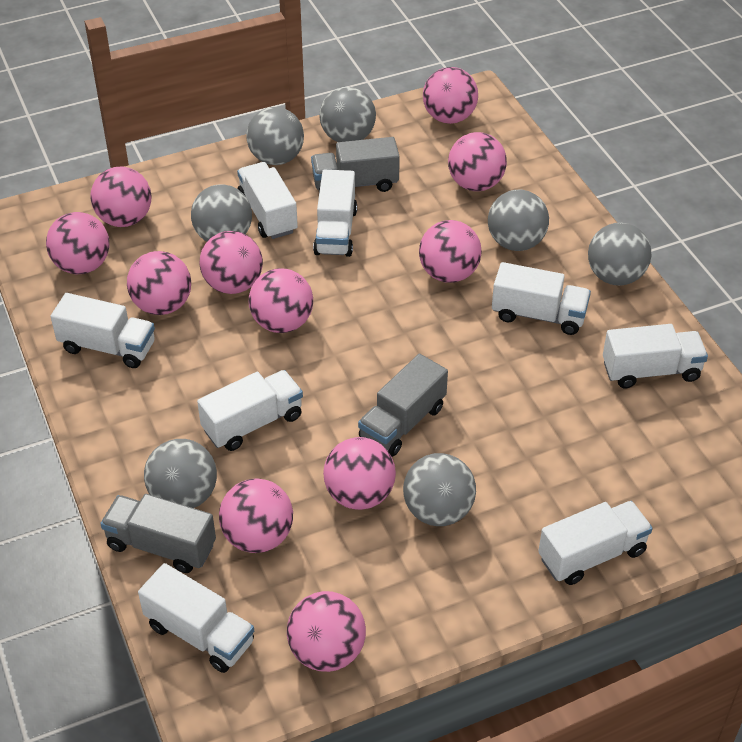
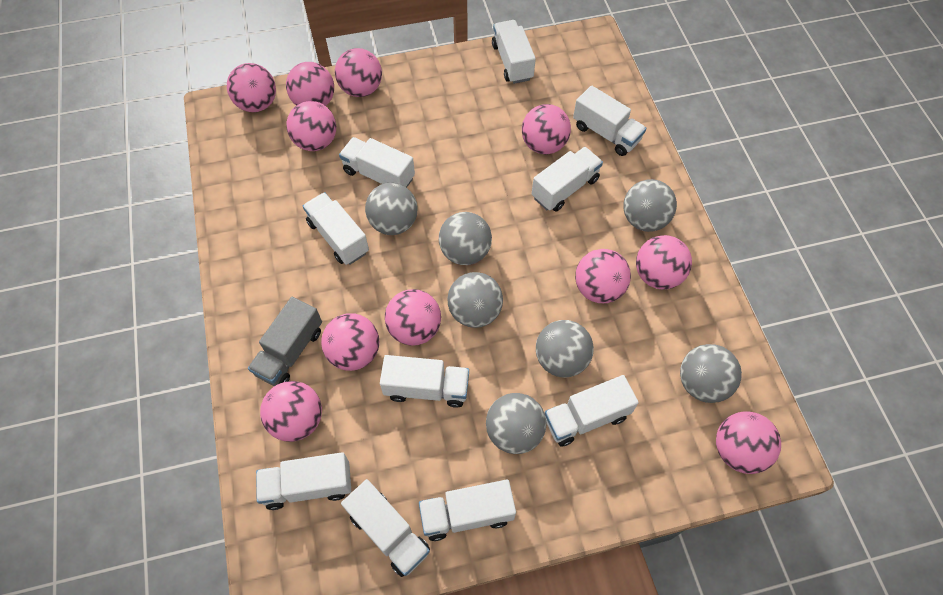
grey truck: [100,494,216,573] [311,137,400,192] [358,354,448,457] = 3 -> [248,297,322,386] = 1
white truck: [51,293,155,368] [138,563,254,673] [197,370,303,451] [237,162,298,239] [313,170,357,257] [492,262,591,335] [538,501,653,585] [603,324,708,388] = 8 -> [256,452,351,510] [303,192,369,265] [339,137,415,188] [341,479,430,577] [380,355,469,408] [419,479,516,541] [492,20,536,84] [532,147,603,211] [544,375,639,446] [573,85,646,156] = 10

